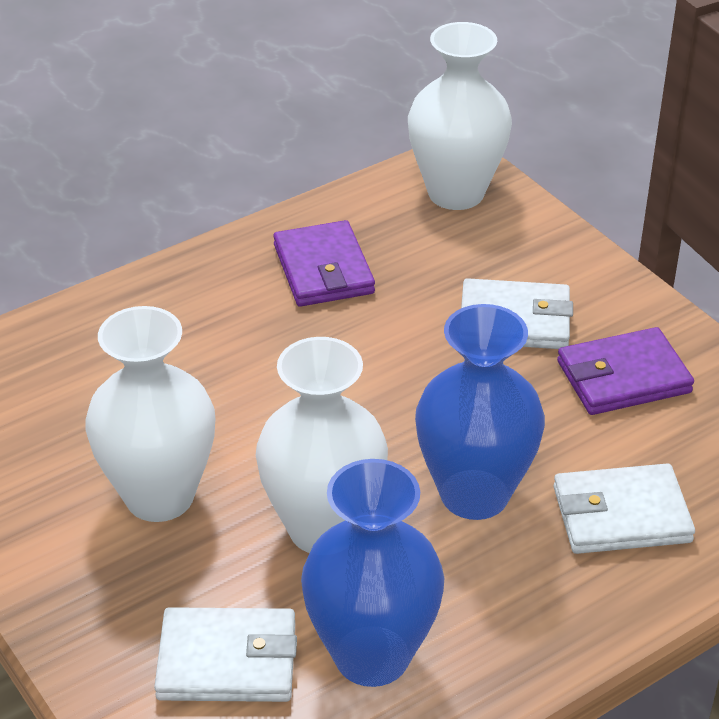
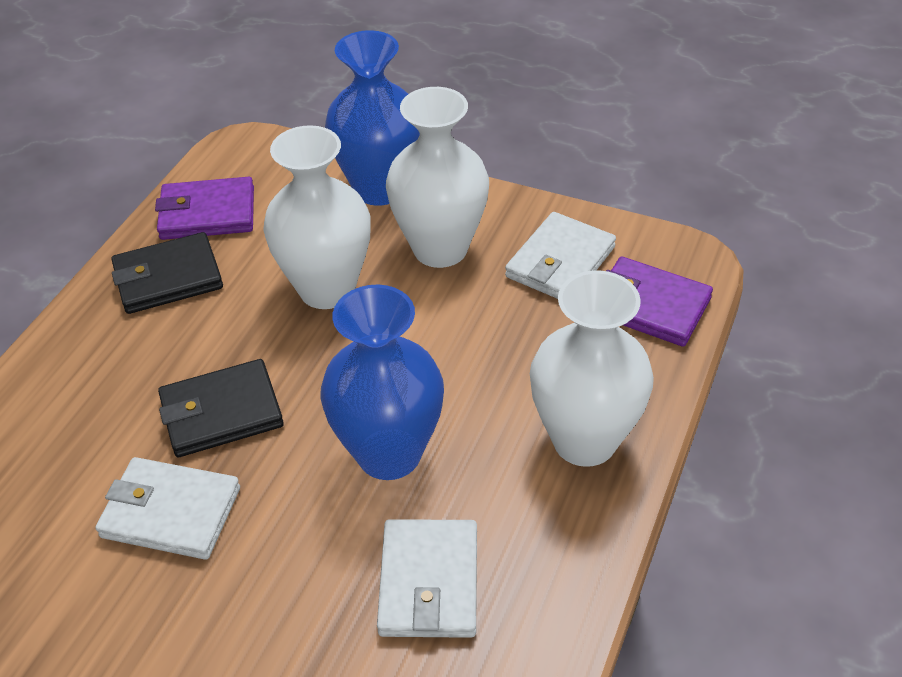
black wallet: none = 0 -> [111,232,223,314] [158,359,284,457] = 2

